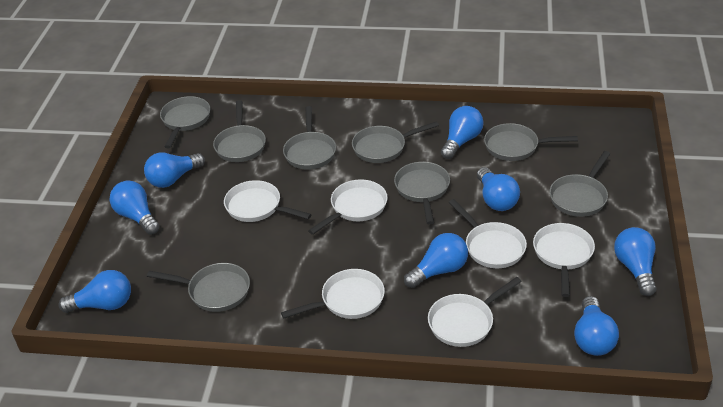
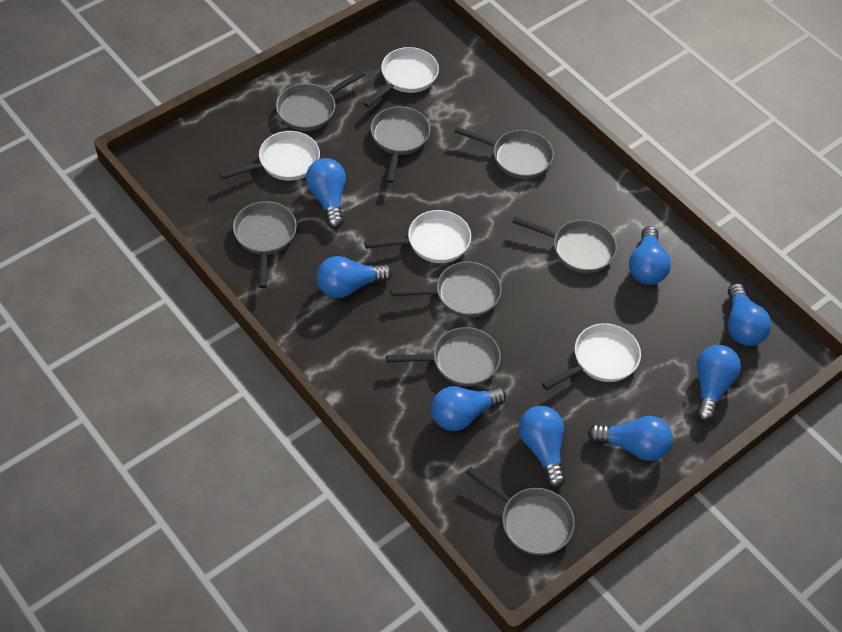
white pan: [224,180,312,222] [281,269,385,319] [308,179,388,235] [428,277,522,347] [449,199,527,268] [533,223,595,297] = 6 -> [219,131,320,181] [363,47,439,108] [364,210,471,263] [542,323,641,390] = 4

